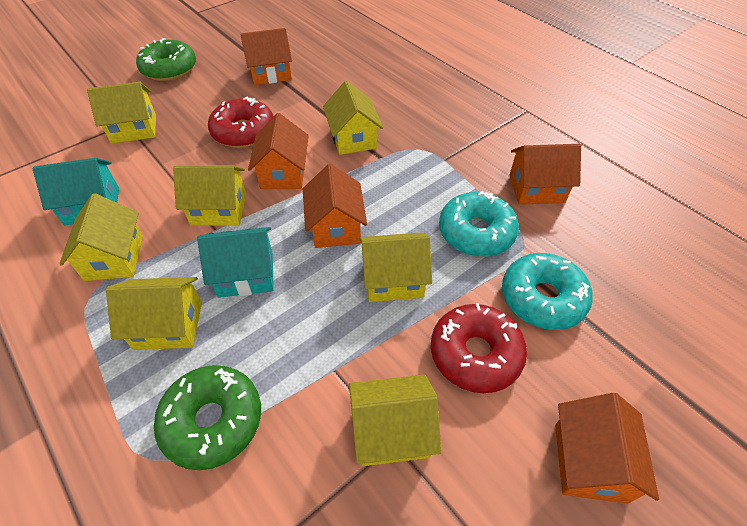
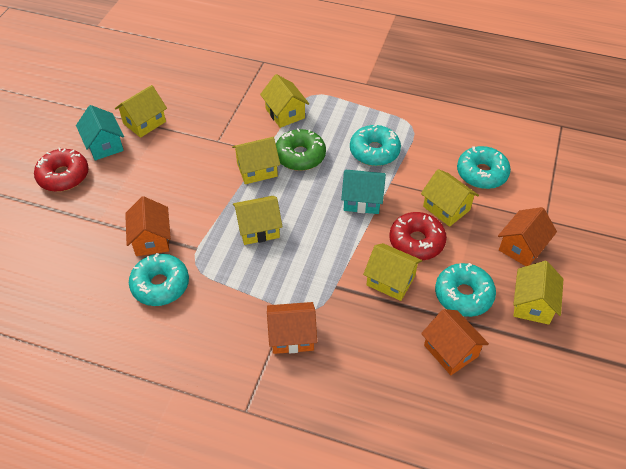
green donut: [136,38,196,81] [154,365,261,470] = 2 -> [276,128,326,171] = 1
orange house: [240,28,292,85] [248,113,309,189] [303,164,367,248] [509,144,581,205] [555,393,659,504] = 5 -> [125,196,171,256] [267,302,317,354] [421,309,489,375] [498,207,557,266] = 4
turquoise donut: [439,191,519,257] [502,253,593,330] = 2 -> [129,253,189,306] [350,125,401,166] [435,263,496,317] [457,146,511,189] = 4

